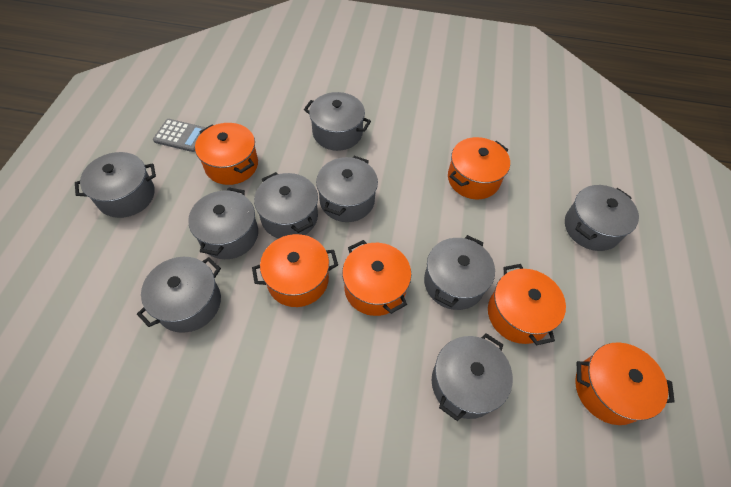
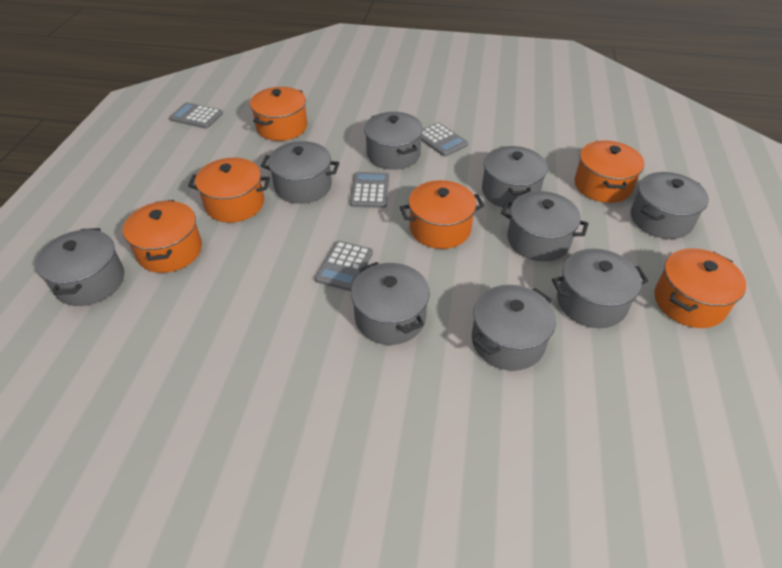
grey calculator: [153,119,206,152] = 1 -> [169,102,223,129] [315,241,373,291] [350,172,389,208] [421,122,468,157] = 4

